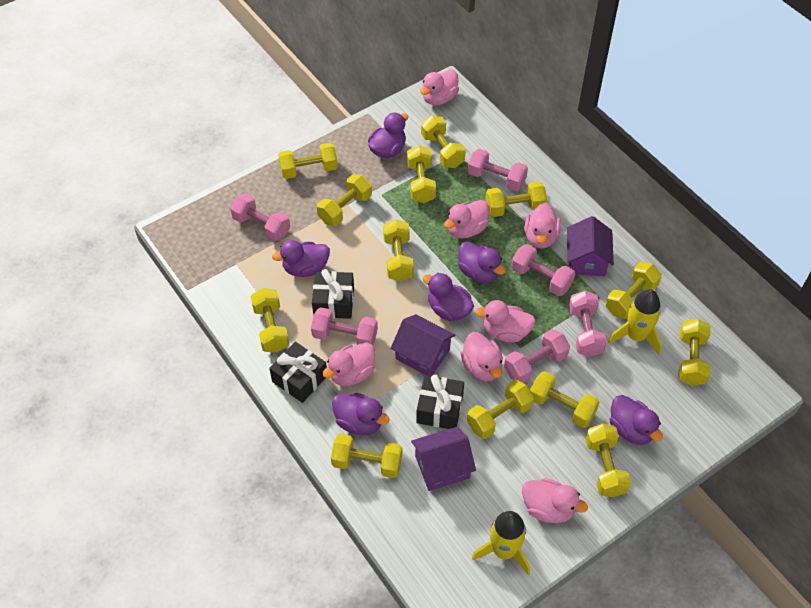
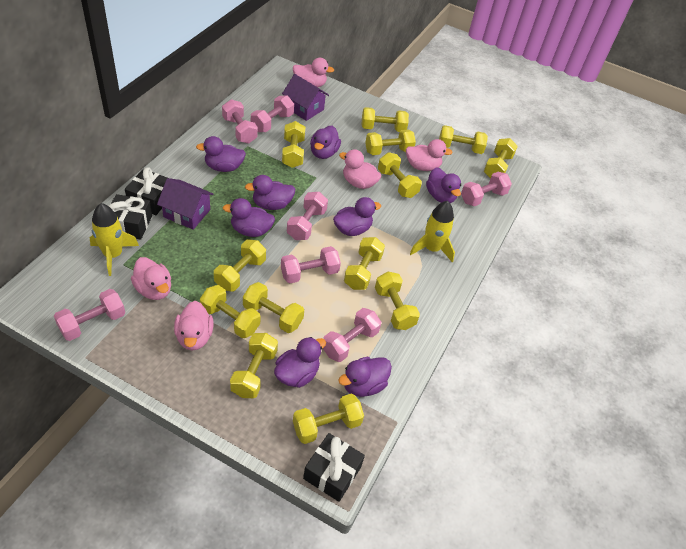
pink duck: [322,342,375,386] [420,69,459,105] [444,200,489,239] [460,332,503,381] [475,300,536,342] [522,478,588,523] [524,203,561,248] = 7 -> [131,257,171,300] [174,301,213,351] [293,58,334,87] [339,149,381,189] [406,139,453,171] = 5
pink dumbbell: [230,193,290,241] [311,307,378,345] [468,149,528,191] [504,329,570,383] [511,244,575,296] [569,291,607,357] = 6 -> [54,289,125,341] [222,99,258,144] [251,95,294,132] [281,246,341,283] [287,192,328,240] [323,308,381,362] [461,172,512,206] = 7
purple duck: [272,240,330,277] [332,393,390,435] [368,112,408,158] [422,273,474,321] [458,241,506,283] [610,395,663,445] = 6 -> [196,136,246,172] [223,198,275,237] [245,175,295,210] [274,337,326,388] [310,126,341,159] [333,197,381,236] [338,357,392,397] [426,167,461,203] = 8
purple house: [390,314,455,376] [411,426,476,491] [567,216,614,276] = 3 -> [157,178,213,230] [282,74,329,121] = 2

